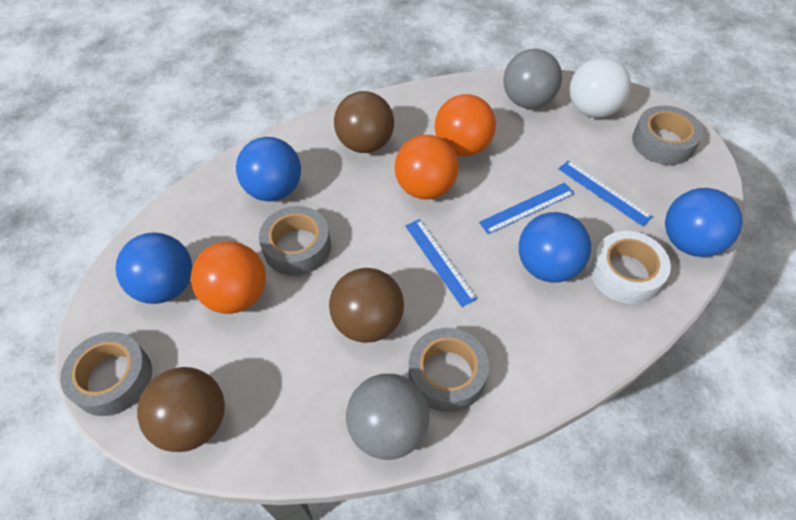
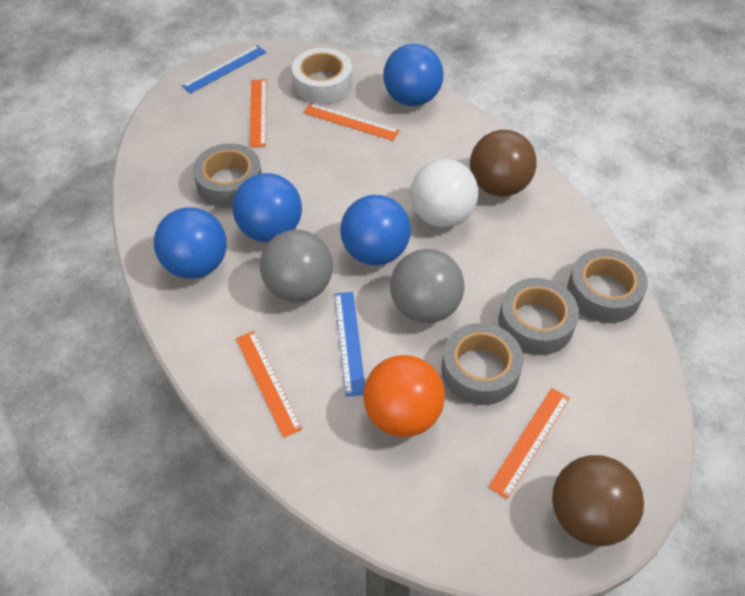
blue ruler: [405,219,477,307] [479,183,575,234] [558,160,653,226] = 3 -> [182,45,266,94] [335,292,365,397] = 2
brown ball: [137,367,225,452] [329,268,404,343] [334,91,394,153] = 3 -> [470,130,537,197] [552,455,644,546] = 2
orange ball: [191,241,266,314] [394,135,459,199] [435,94,496,157] = 3 -> [363,355,445,437] = 1
orange ruler: none = 0 -> [236,331,302,438] [250,79,267,147] [303,103,400,141] [489,388,570,499] = 4

